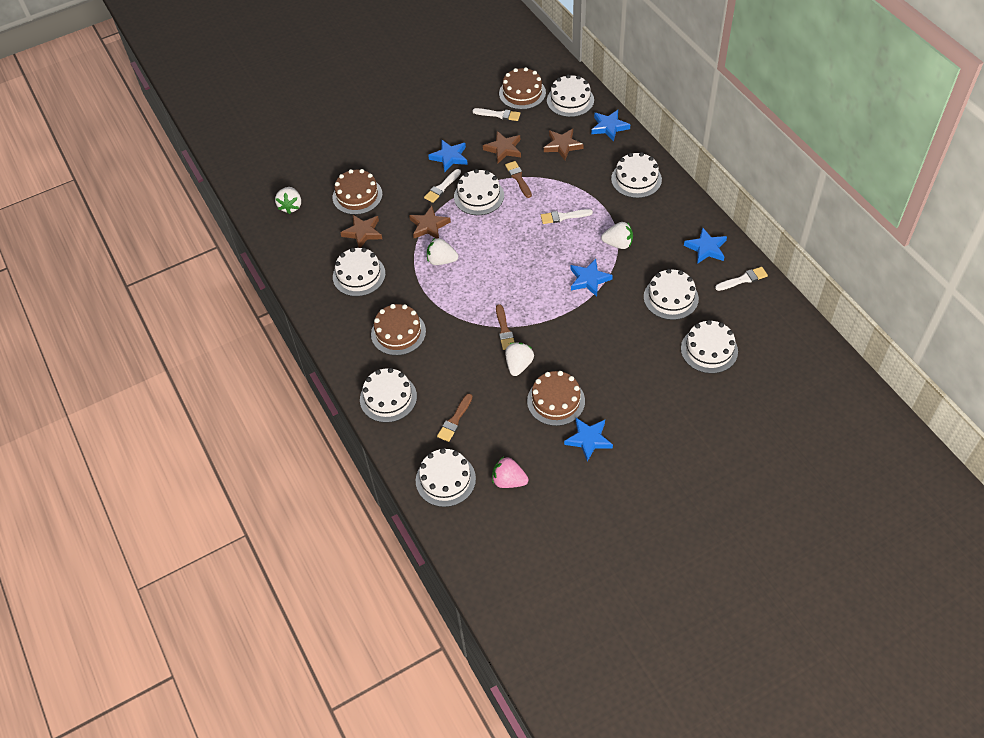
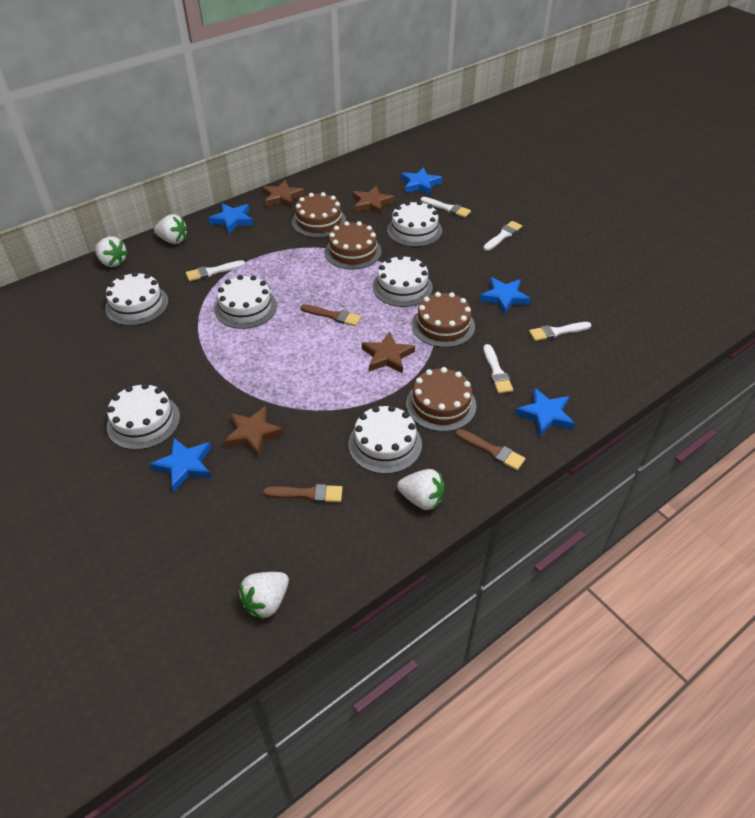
pink strawberry: [492,456,529,488] = 1 -> none = 0
white brush: [424,169,461,203] [473,108,520,121] [541,209,593,224] [715,267,768,291] = 4 -> [186,260,245,281] [421,197,471,218] [483,221,522,251] [483,344,513,394] [529,322,592,341] = 5
white cake: [333,248,386,297] [360,368,417,423] [416,448,476,507] [454,169,504,215] [547,74,594,117] [611,152,662,198] [644,269,699,320] [681,320,738,374] = 8 -> [105,272,169,326] [107,383,180,450] [215,275,277,329] [348,405,422,474] [373,255,433,307] [387,201,442,247] = 6

